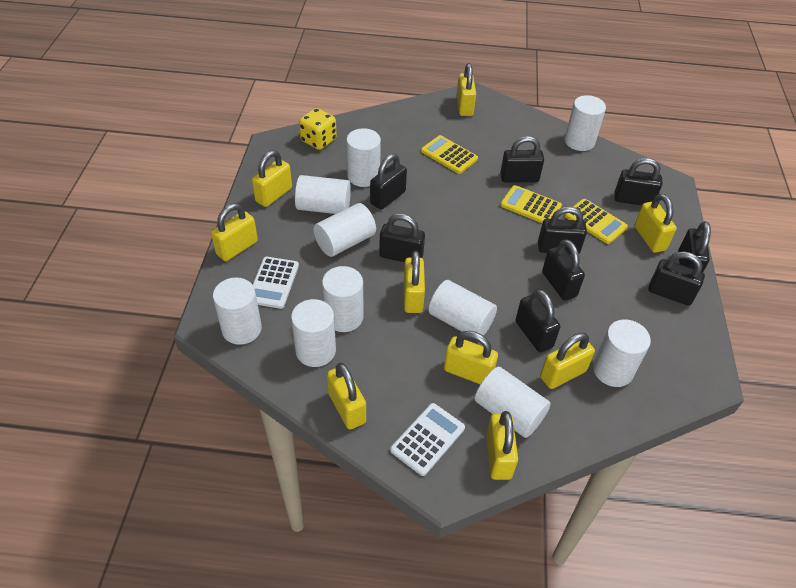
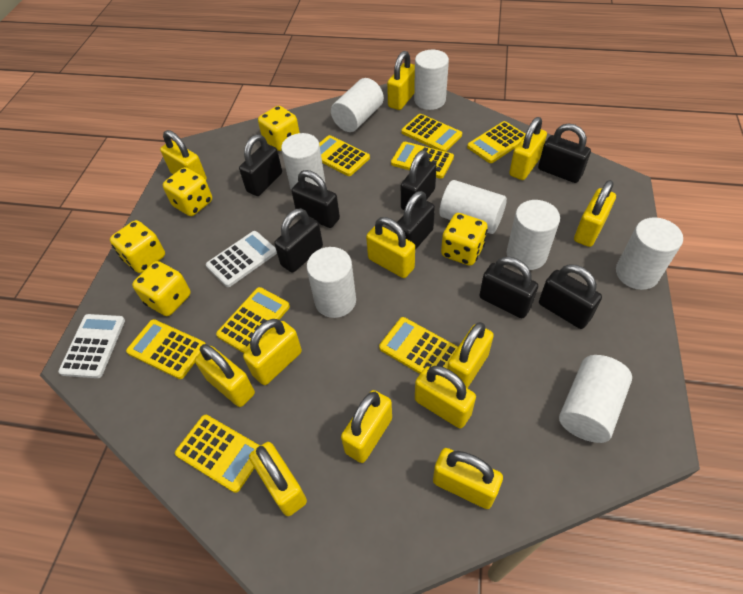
black padlock: [370,154,407,210] [379,213,425,262] [500,136,544,182] [516,289,560,352] [538,206,587,254] [542,239,585,301] [615,158,663,205] [648,251,705,306] [678,221,711,272] = 9 -> [239,134,282,196] [274,208,323,273] [291,170,340,228] [394,191,435,250] [401,150,437,210] [479,257,538,318] [538,123,591,183] [539,264,602,329] = 8
white cylinder: [213,278,262,345] [291,299,336,367] [295,175,351,214] [314,203,376,257] [322,266,364,332] [346,128,381,187] [429,280,497,336] [475,367,551,438] [565,95,606,151] [593,319,651,387] = 10 -> [281,133,325,190] [307,247,356,318] [331,78,384,132] [414,50,449,110] [439,180,507,234] [506,200,560,270] [559,355,632,443] [616,218,683,290] = 8
yellow calculator: [421,135,478,174] [500,185,562,223] [565,199,628,244] = 3 -> [126,319,206,379] [175,415,260,493] [216,287,290,353] [319,135,370,176] [379,317,458,374] [391,142,454,179] [401,114,462,152] [467,121,525,163] = 8
yellow dice: [299,108,337,150] = 1 -> [110,220,165,273] [132,261,191,316] [163,167,212,216] [258,106,300,151] [441,213,488,266] = 5
yellow padlock: [211,203,258,261] [252,150,292,207] [327,363,366,429] [404,251,425,313] [444,331,498,384] [456,63,476,116] [486,411,518,480] [540,333,595,389] [634,194,677,253] = 9 -> [160,130,207,180] [195,344,255,407] [243,319,302,385] [249,442,307,516] [341,390,392,463] [366,217,415,278] [387,51,415,110] [415,365,476,428] [433,448,503,509] [447,322,494,389] [509,117,547,180] [574,180,616,247] = 12

